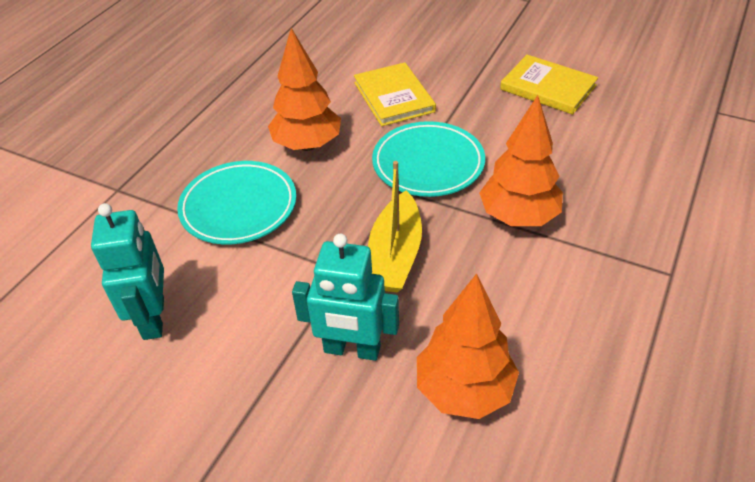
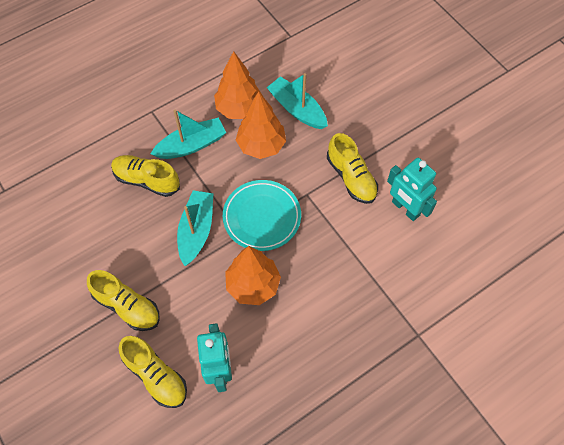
turquoise boat: none = 0 -> [151,110,226,159] [177,190,214,266] [267,73,328,129] = 3
turquoise plate: [177,161,296,244] [372,121,485,197] = 2 -> [223,180,301,251] = 1
yellow boat: [368,161,422,293] = 1 -> none = 0
yellow book: [354,62,436,126] [500,55,598,115] = 2 -> none = 0
yellow shoe: none = 0 -> [87,270,160,331] [111,155,180,197] [119,336,187,408] [327,133,378,204] = 4

